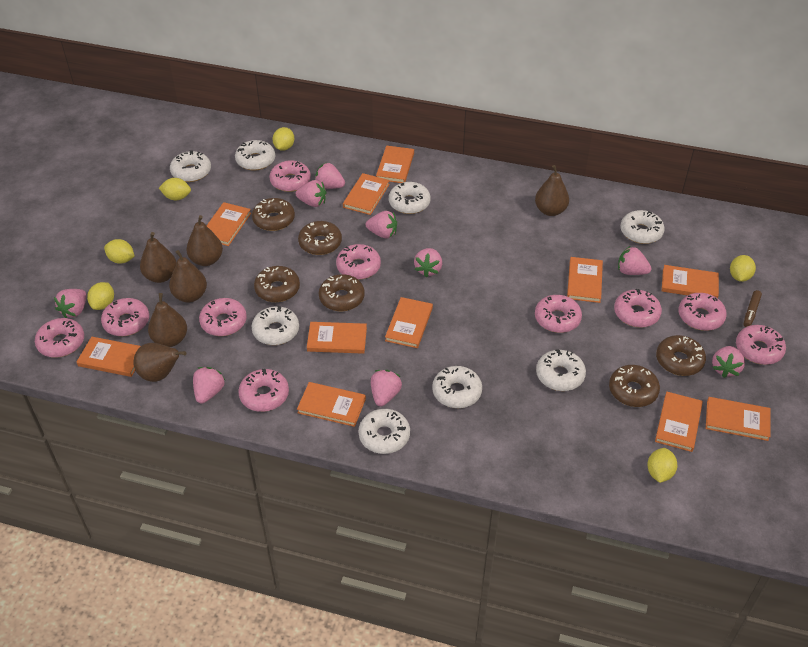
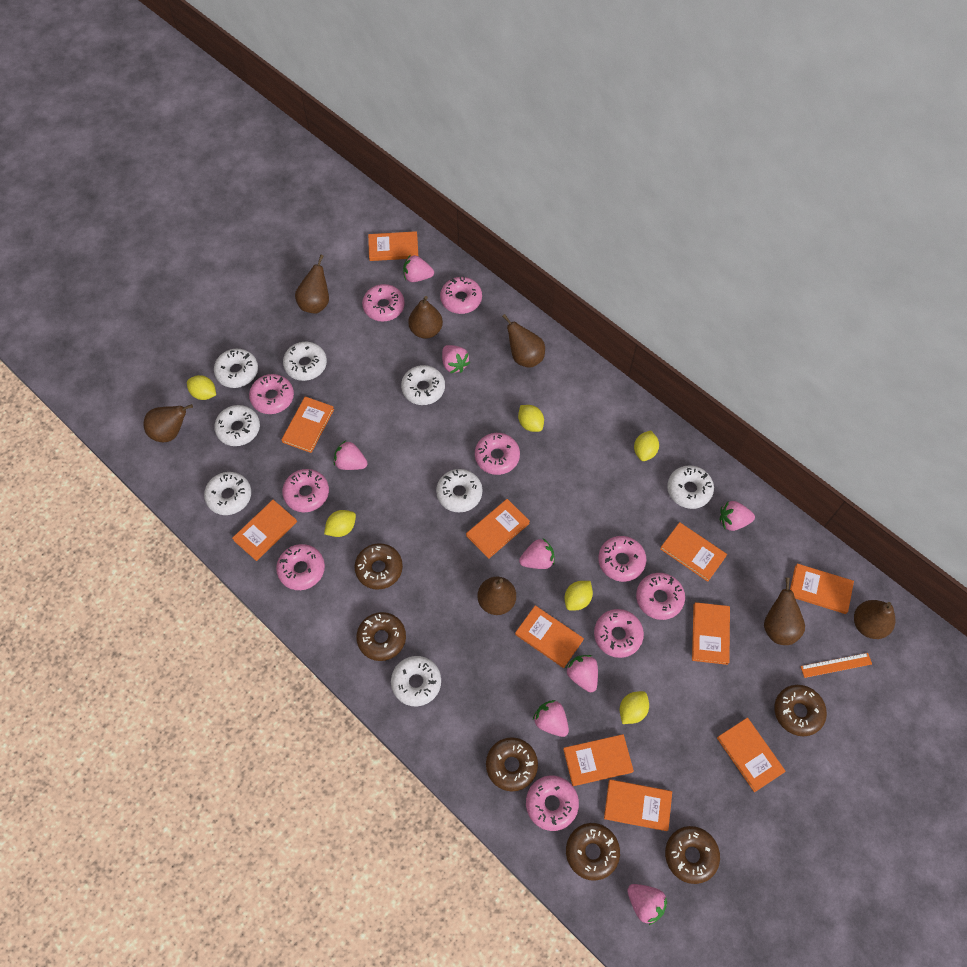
brown marker: [744,290,762,327] = 1 -> none = 0
brown pear: [133,343,186,382] [140,232,177,283] [148,293,187,347] [169,250,207,302] [186,215,223,266] [535,165,569,216] = 6 -> [144,404,193,442] [295,255,329,313] [408,296,443,339] [477,577,516,615] [502,314,545,368] [764,578,805,645] [854,600,895,639] = 7
orange ruler: none = 0 -> [800,653,872,678] = 1
pink strawberry: [54,289,86,318] [193,367,225,404] [296,180,326,207] [315,162,345,189] [366,211,397,238] [371,370,402,406] [414,248,442,277] [618,246,652,275] [712,346,745,378] = 9 -> [334,441,368,470] [403,255,434,282] [442,345,470,373] [519,539,555,569] [533,700,569,737] [566,655,598,692] [627,884,667,925] [720,501,755,531] = 8

